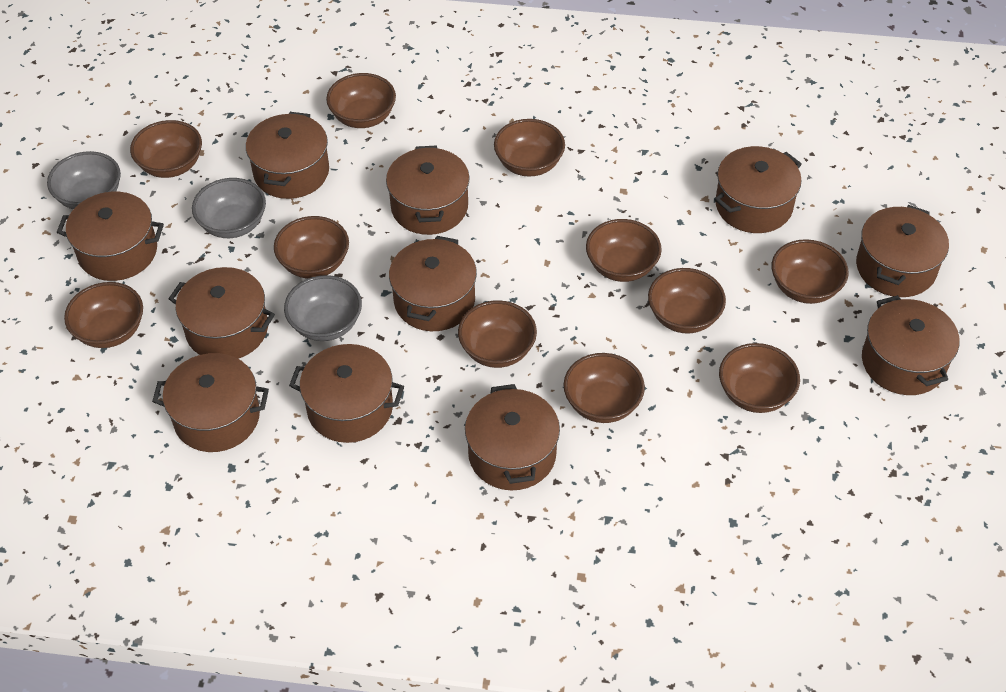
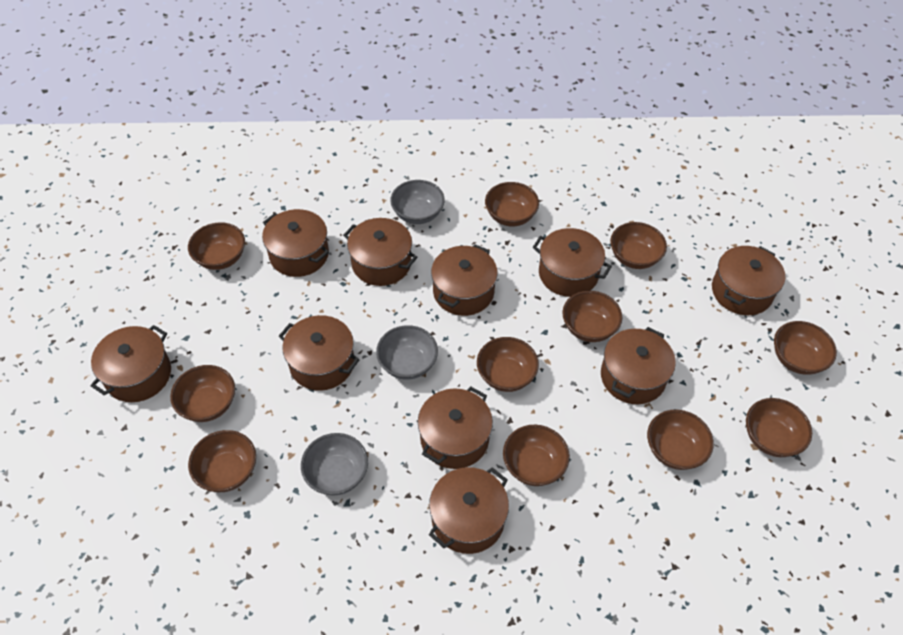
brown pot: [57,192,164,281] [152,353,269,452] [169,267,275,359] [246,112,329,199] [289,344,404,443] [386,145,470,235] [389,236,477,331] [465,384,560,490] [714,146,802,233] [856,205,949,297] [862,295,959,395] = 11 -> [90,325,171,402] [262,209,329,277] [279,315,360,391] [343,218,417,286] [418,387,493,469] [429,467,509,554] [431,244,498,316] [533,228,612,297] [601,327,676,404] [712,246,785,315] = 10

